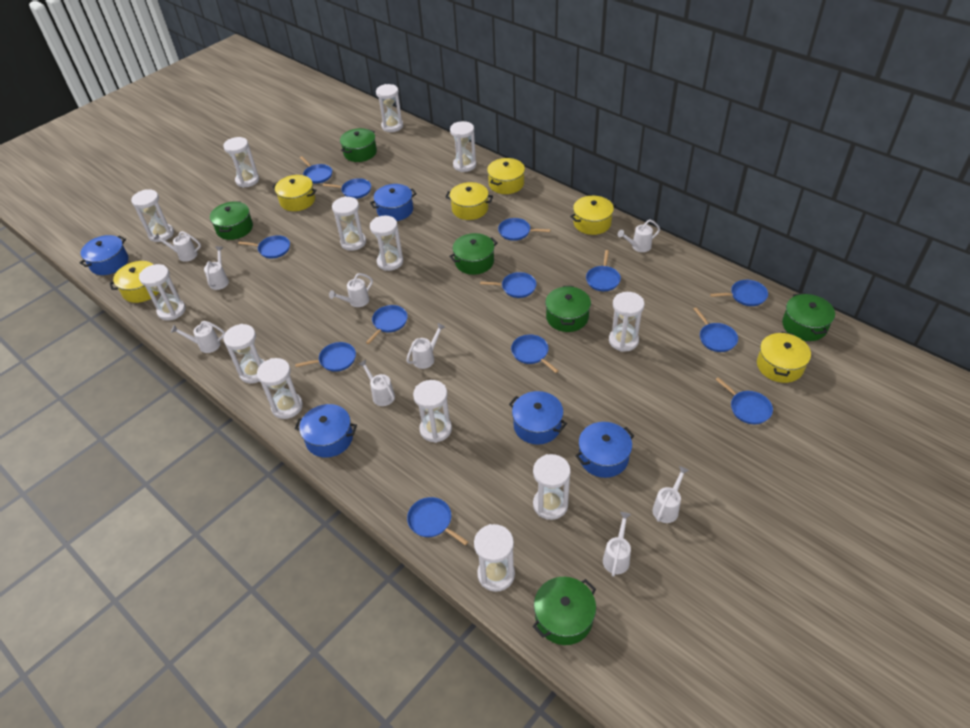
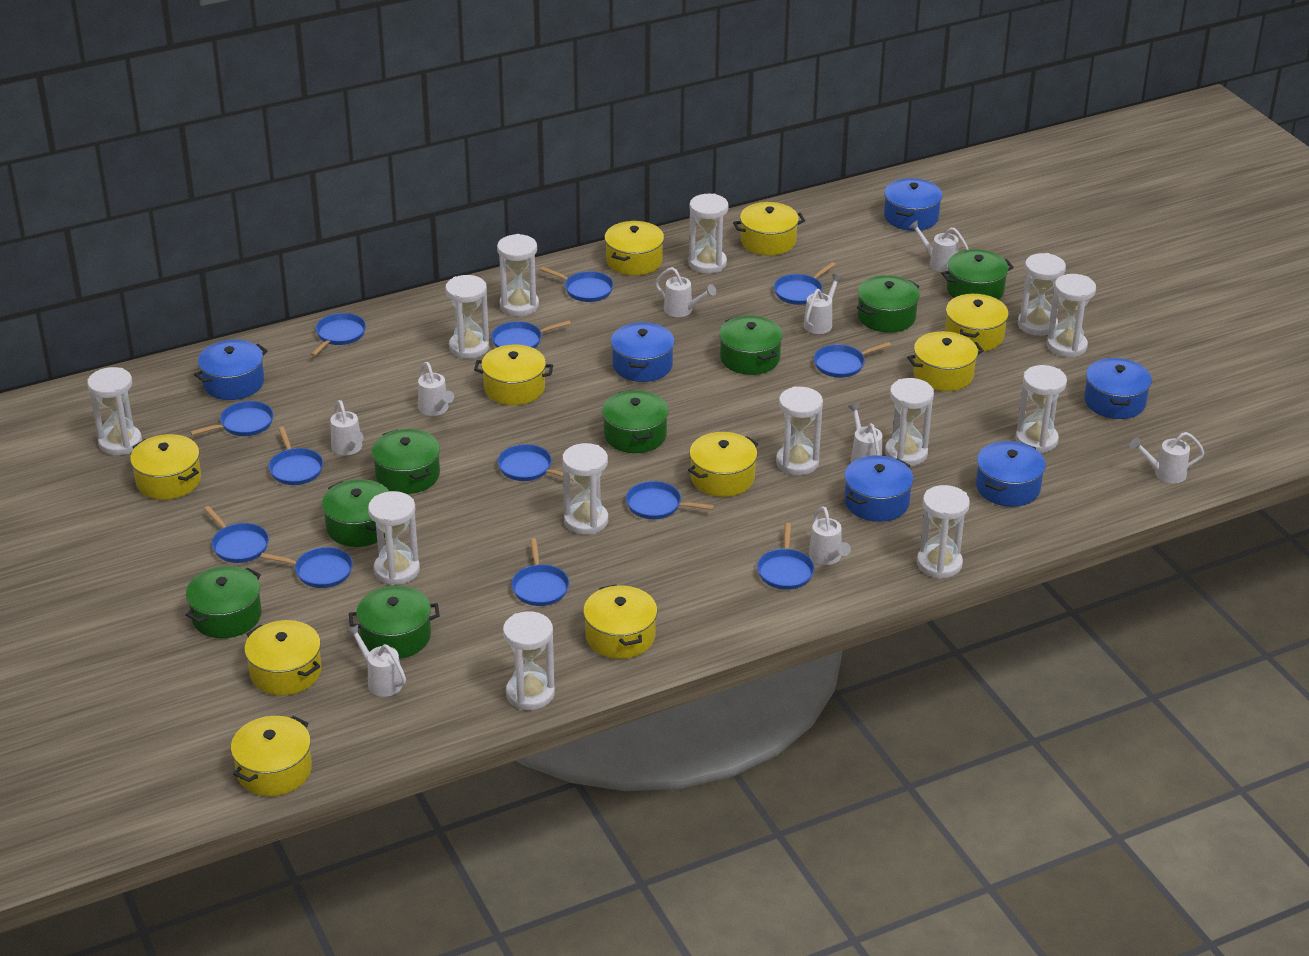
blue pot: [79,235,128,275] [294,404,357,458] [370,184,417,221] [509,391,567,445] [575,422,634,478] = 5 -> [194,340,267,400] [611,322,675,382] [844,455,914,522] [884,178,942,231] [976,441,1046,507] [1084,358,1152,419] = 6
green pot: [210,201,253,240] [340,128,377,162] [449,233,498,275] [532,577,596,645] [545,286,591,332] [782,293,835,341] = 6 -> [186,566,262,638] [322,479,389,547] [349,586,440,659] [372,429,440,494] [602,390,669,453] [719,316,783,375] [857,275,920,333] [941,249,1014,300] = 8
yellow pot: [110,261,159,303] [272,175,317,211] [445,182,493,220] [487,158,525,194] [570,196,616,235] [757,332,811,383] = 6 -> [130,434,201,500] [231,716,312,796] [244,620,322,695] [474,345,553,405] [583,584,657,659] [604,221,664,275] [688,432,758,497] [733,202,805,256] [907,331,984,391] [945,294,1009,351] = 10

